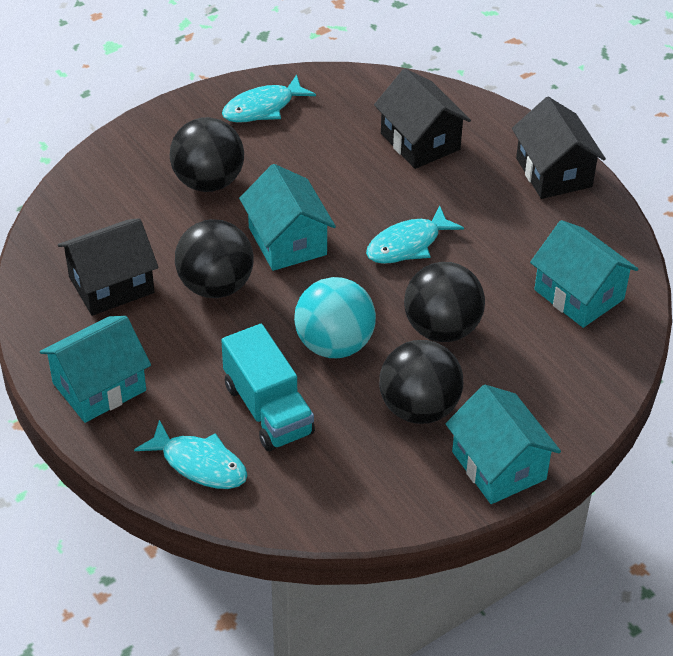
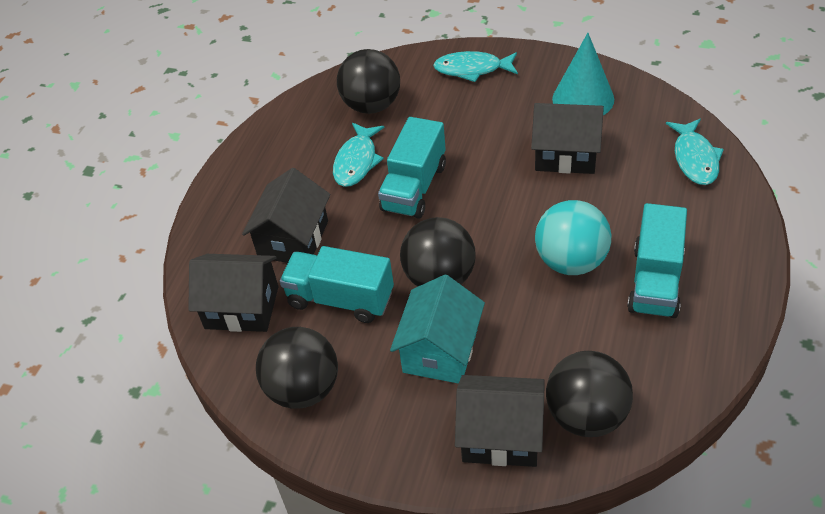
black house: [58,218,159,316] [374,68,471,169] [512,97,606,199] = 3 -> [188,254,278,332] [242,168,330,263] [455,375,544,467] [531,103,604,174] = 4
turquoise cone: none = 0 -> [552,33,614,115] = 1
turquoise house: [40,316,151,423] [239,164,336,271] [446,385,561,504] [530,220,639,328] = 4 -> [390,275,485,384] = 1
turquoise truck: [221,324,315,451] = 1 -> [280,246,394,323] [378,117,446,219] [627,203,687,318] = 3

